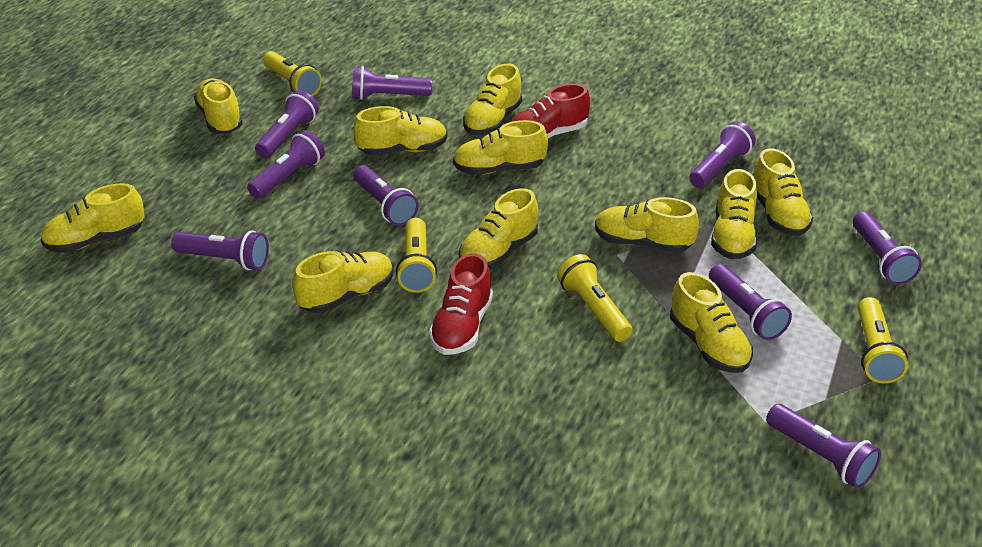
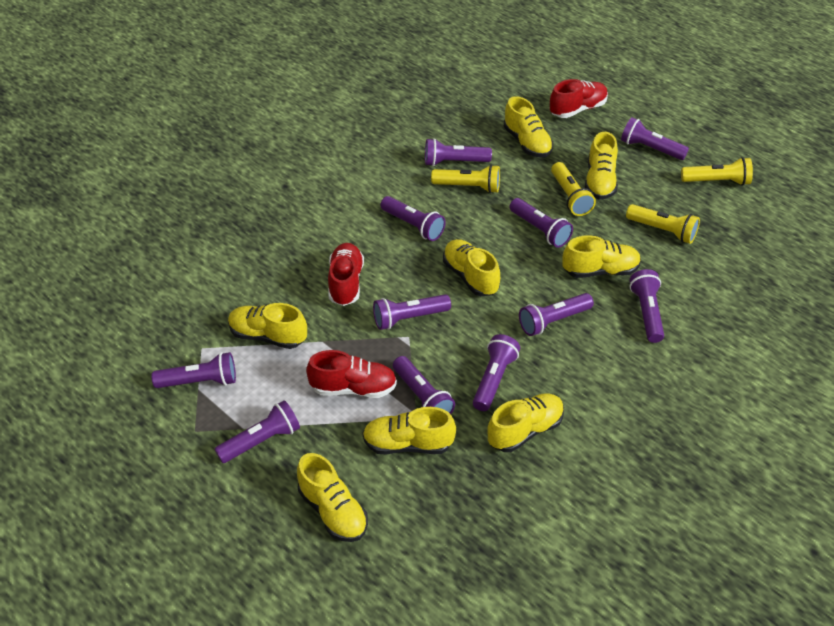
purple flashlight: [171,230,269,271] [247,130,325,199] [255,90,319,158] [352,66,432,100] [353,165,418,226] [689,121,755,188] [709,264,792,340] [766,404,881,488] [853,211,922,285] = 9 -> [152,352,236,388] [215,400,300,463] [373,294,451,330] [381,196,446,241] [393,356,455,414] [425,138,492,166] [473,334,520,411] [510,198,573,248] [519,293,594,336] [621,117,689,160] [630,269,664,343] = 11
red shoe: [429,253,493,355] [510,84,590,138] = 2 -> [306,350,397,398] [328,243,364,306] [550,79,608,118] = 3
yellow shoe: [40,183,144,253] [194,78,243,133] [293,251,394,313] [353,106,447,156] [453,120,548,175] [459,188,538,269] [463,64,522,135] [595,197,699,253] [670,272,753,373] [711,169,757,259] [754,148,813,236] = 11 -> [228,303,307,349] [297,453,368,542] [363,407,456,455] [443,239,500,296] [488,393,564,452] [504,96,553,157] [562,235,641,278] [585,132,618,200] = 8

